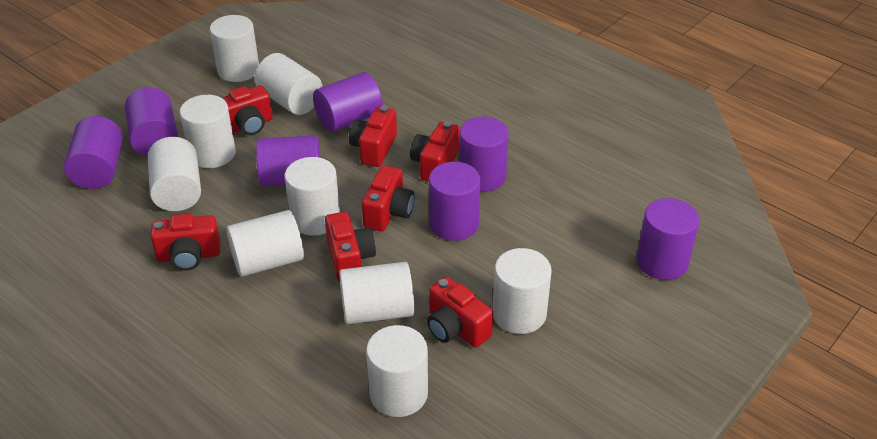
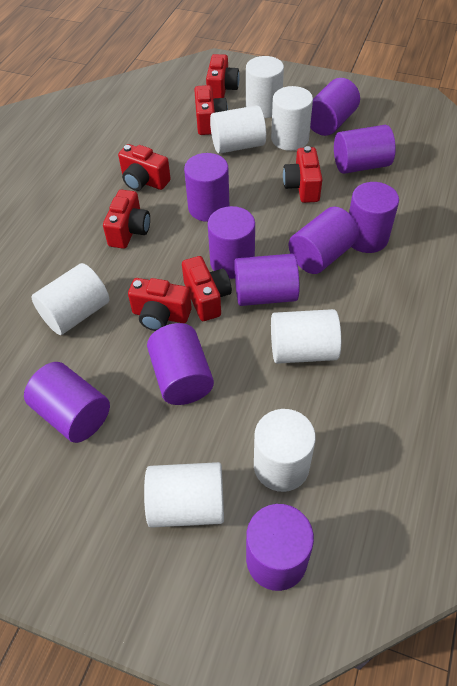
purple cylinder: [64,116,123,189] [125,87,178,156] [256,135,320,187] [313,72,383,132] [429,162,481,241] [459,117,509,192] [637,198,699,280] = 7 -> [24,362,110,443] [147,323,214,405] [184,153,229,222] [208,206,255,279] [234,254,299,306] [246,504,314,591] [288,207,359,274] [310,78,360,136] [334,125,396,174] [349,182,399,253] = 10
white cylinder: [148,137,201,211] [180,95,236,168] [210,15,259,82] [226,210,304,277] [255,53,322,115] [285,157,340,236] [339,262,414,324] [366,325,428,417] [492,248,552,334] = 9 -> [31,263,109,335] [144,462,224,528] [210,105,266,154] [246,56,284,118] [254,409,316,492] [271,86,313,151] [271,309,341,364] = 7

